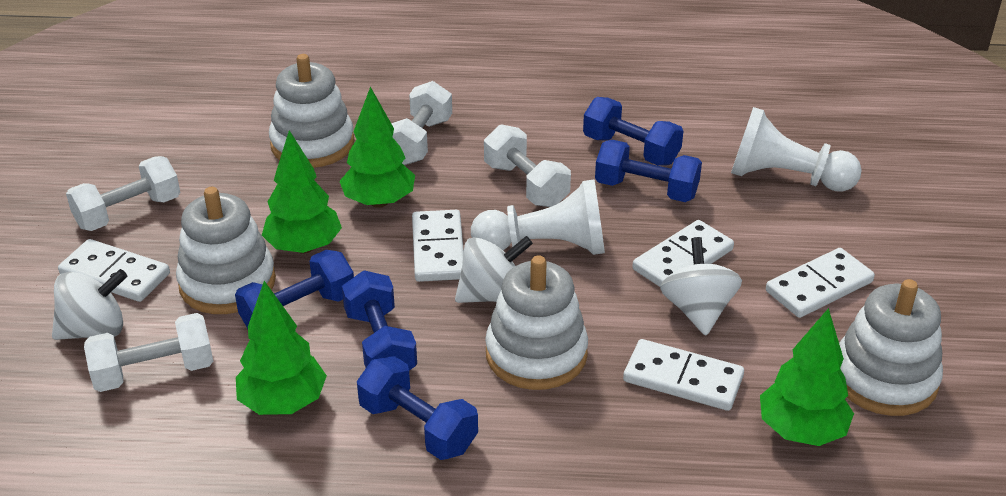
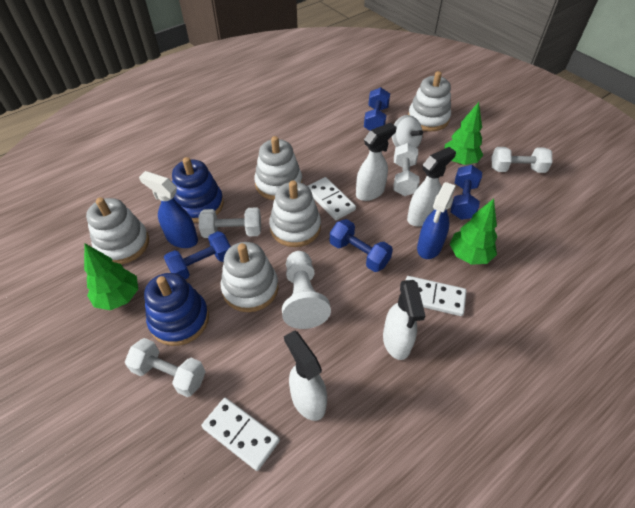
blue dumbbell: [235,250,354,329] [342,270,417,370] [357,356,478,460] [583,97,683,165] [595,140,702,202] = 5 -> [164,231,231,279] [330,219,393,272] [364,87,390,131] [451,165,482,220] = 4
blue spray bottle: none = 0 -> [139,171,198,248] [417,182,456,259] = 2
blue stacking toy: none = 0 -> [144,273,209,346] [172,157,224,223] = 2
green tree: [236,281,327,415] [262,130,342,254] [340,87,415,208] [760,308,854,446] = 4 -> [84,243,138,310] [444,102,483,165] [450,199,497,265] = 3
white domino: [58,239,170,302] [412,210,464,282] [623,339,744,411] [632,220,734,287] [766,248,875,318] = 5 -> [201,398,280,471] [308,177,356,220] [406,276,467,316] = 3
white pawn: [471,179,605,255] [731,107,862,192] = 2 -> [282,251,331,329] = 1
white spinning top: [52,269,127,340] [455,236,533,303] [660,237,742,336] = 3 -> [392,115,423,148] = 1
white spray bottle: none = 0 -> [284,330,327,421] [356,123,397,201] [383,280,425,360] [407,147,456,227] = 4
white stacking toy: [176,187,276,314] [269,54,354,168] [485,255,588,390] [839,279,943,416] = 4 -> [86,197,149,264] [221,242,279,312] [254,136,302,200] [269,180,321,247] [408,71,451,131] = 5

